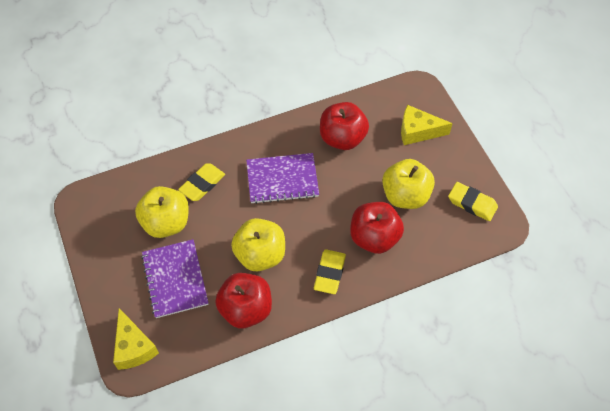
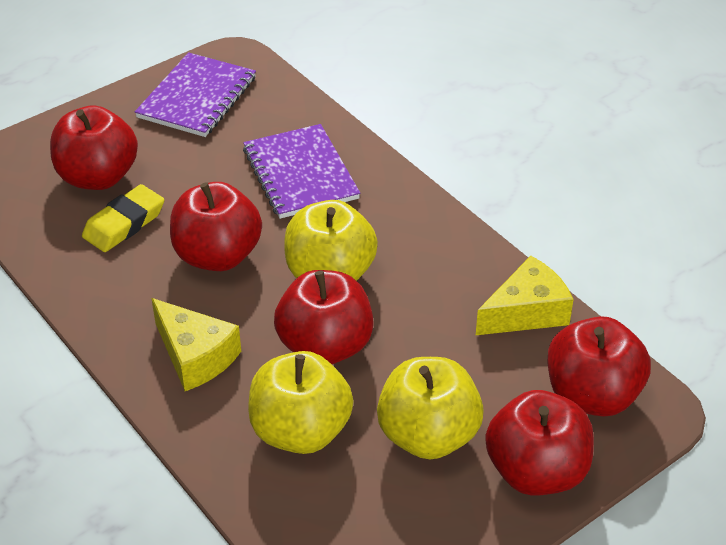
red apple: [215,273,272,328] [320,102,369,150] [350,202,404,254] = 3 -> [50,105,138,190] [170,182,262,271] [274,270,374,364] [485,390,594,495] [547,316,651,416] = 5
yellow eraser: [178,163,225,201] [314,249,346,294] [448,182,498,221] = 3 -> [82,184,164,252] = 1

